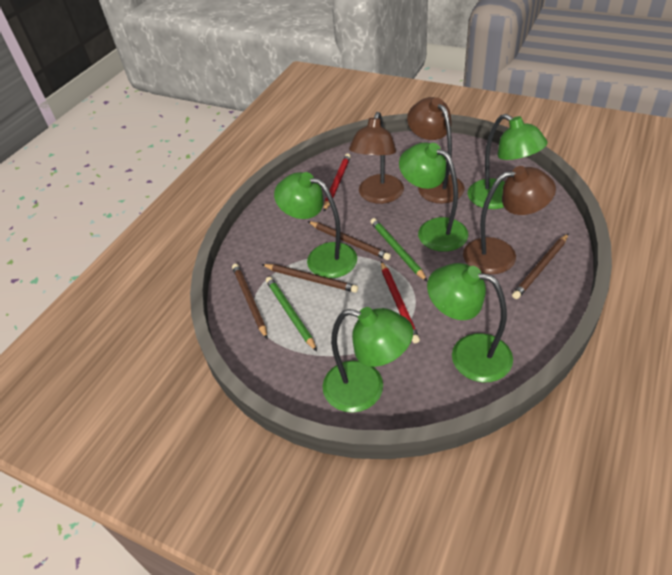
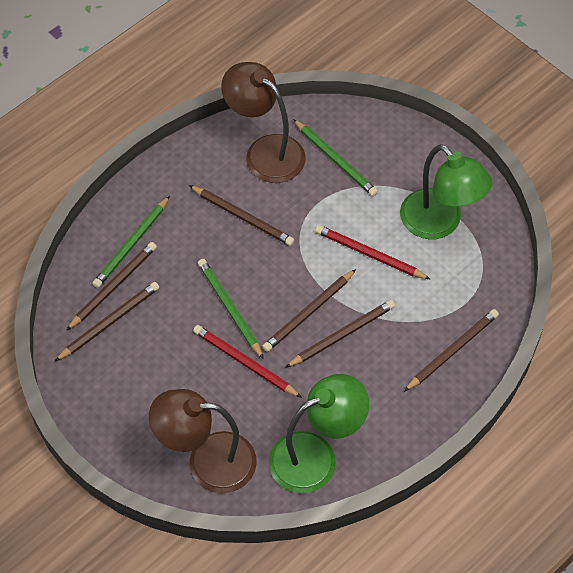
brown lamp: [349,112,404,204] [407,97,465,204] [463,166,556,274] = 3 -> [149,389,257,493] [221,62,306,183] = 2
brown pencil: [232,264,267,339] [262,264,358,293] [308,221,391,260] [512,234,568,299] = 4 -> [55,282,159,361] [66,242,157,331] [189,185,294,246] [262,269,356,352] [285,300,395,368] [404,309,499,392] = 6
green lamp: [274,172,357,278] [323,307,413,413] [399,143,468,252] [427,263,513,382] [468,114,548,209] = 5 -> [269,374,369,493] [400,144,492,239] = 2
green pencil: [266,276,317,352] [370,218,428,282] = 2 -> [92,196,170,288] [198,259,264,359] [293,119,378,196] = 3

